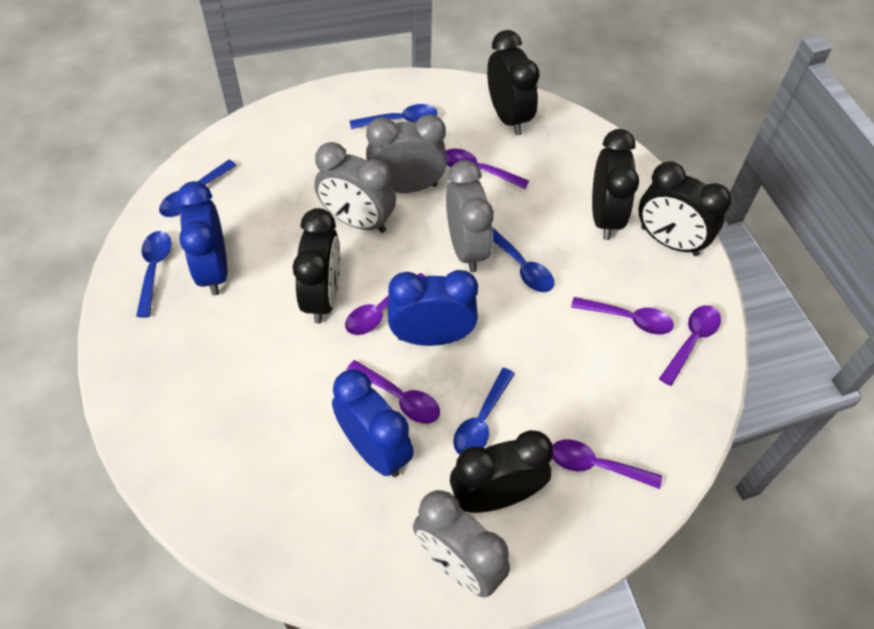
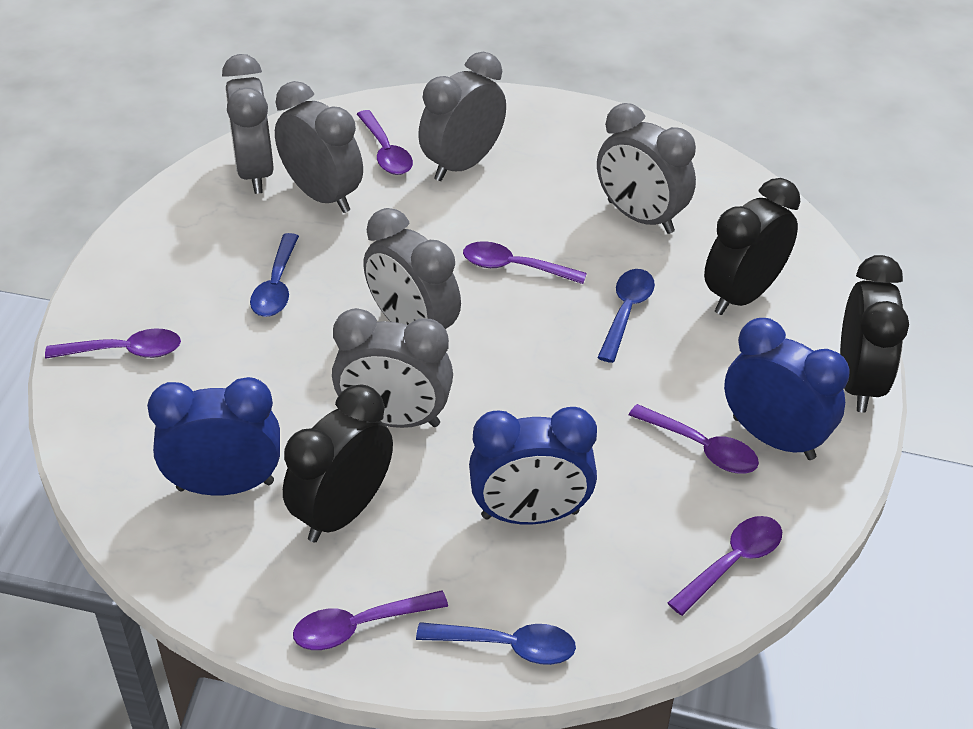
black clock: [293,208,340,324] [450,430,553,513] [487,30,540,135] [592,129,639,240] [638,161,731,256] = 5 -> [283,385,393,542] [704,178,800,315] [840,255,909,413] = 3
blue spoon: [136,231,172,318] [159,160,237,217] [350,104,438,129] [453,368,515,455] [492,227,554,292] = 5 -> [250,233,299,317] [416,622,576,665] [597,269,655,363] = 3
grey clock: [314,142,396,233] [366,114,447,193] [413,490,510,598] [446,160,494,272] = 4 -> [222,54,274,194] [275,81,363,213] [332,308,453,428] [363,208,461,329] [418,52,506,181] [597,103,696,234] = 6

